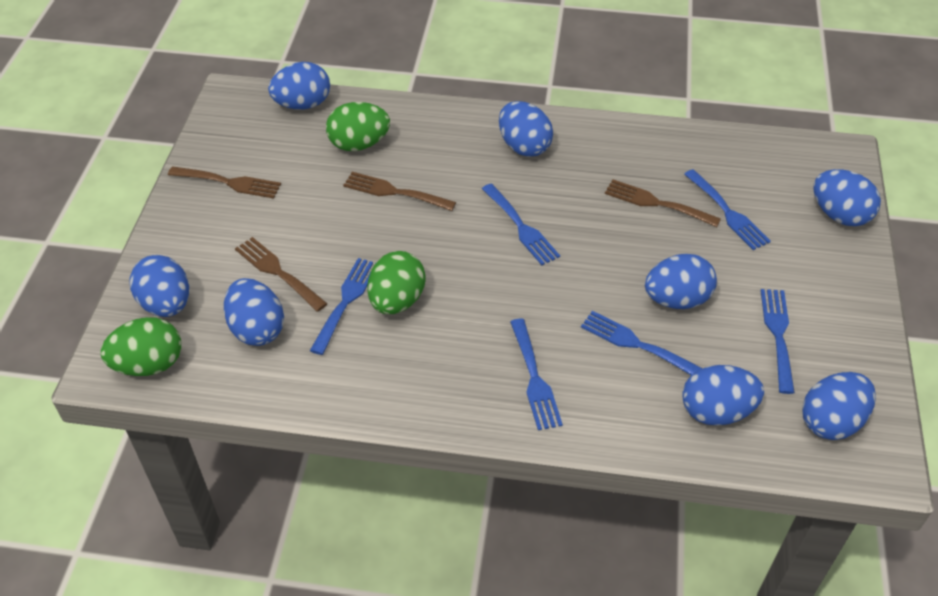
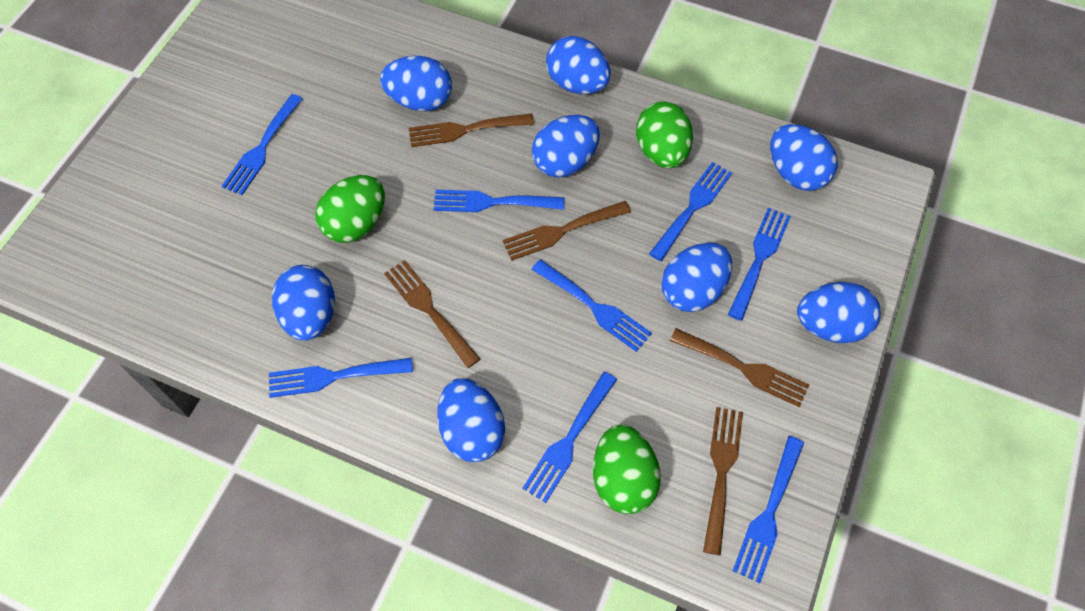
blue fork: [310,258,373,355] [482,183,560,265] [510,319,563,430] [581,311,703,375] [684,169,771,250] [761,289,795,394] = 6 -> [222,94,303,195] [269,358,413,398] [433,190,564,212] [522,372,617,503] [531,259,652,352] [649,162,732,261] [728,208,791,321] [733,436,804,583] = 8
brown fork: [168,166,281,199] [235,237,328,312] [343,172,456,211] [605,179,721,227] = 4 -> [384,260,480,368] [409,114,534,147] [503,201,631,261] [670,328,809,407] [703,407,743,556] = 5

